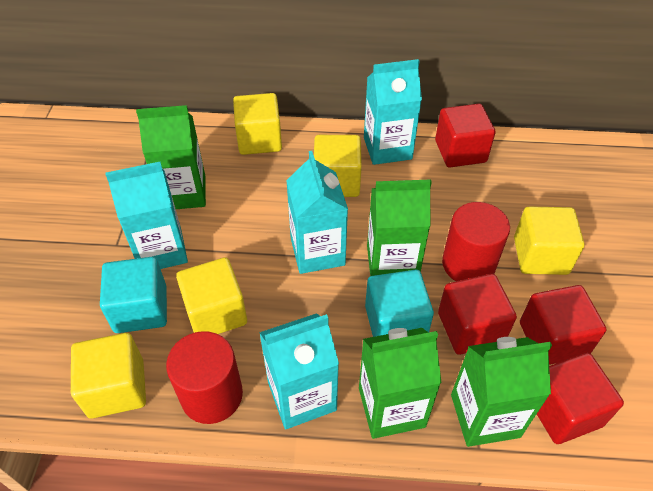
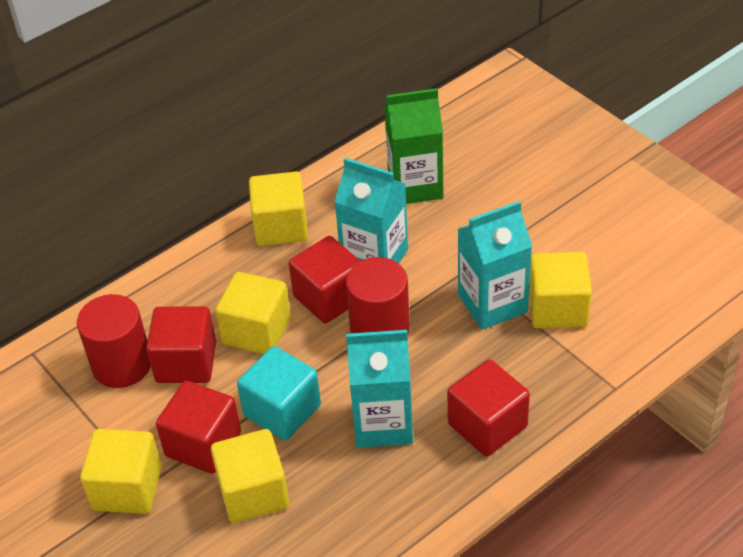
green carton: [136,105,206,209] [359,328,442,439] [367,179,432,276] [451,337,552,447] = 4 -> [384,88,444,204] = 1
turquoise carton: [105,162,188,269] [259,313,339,429] [286,151,348,274] [364,59,422,165] = 4 -> [334,158,408,264] [346,330,413,448] [458,201,532,330] = 3
turquoise cube: [100,257,167,333] [365,270,434,337] = 2 -> [237,346,321,441] = 1

